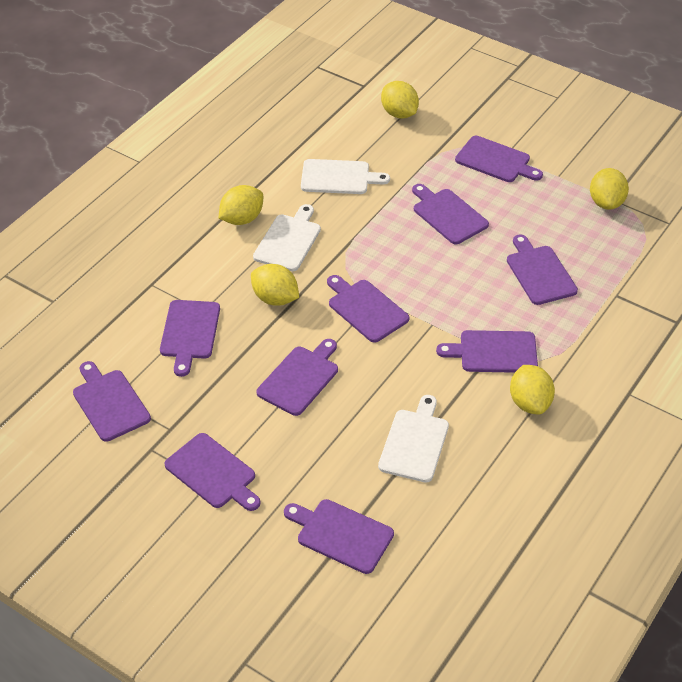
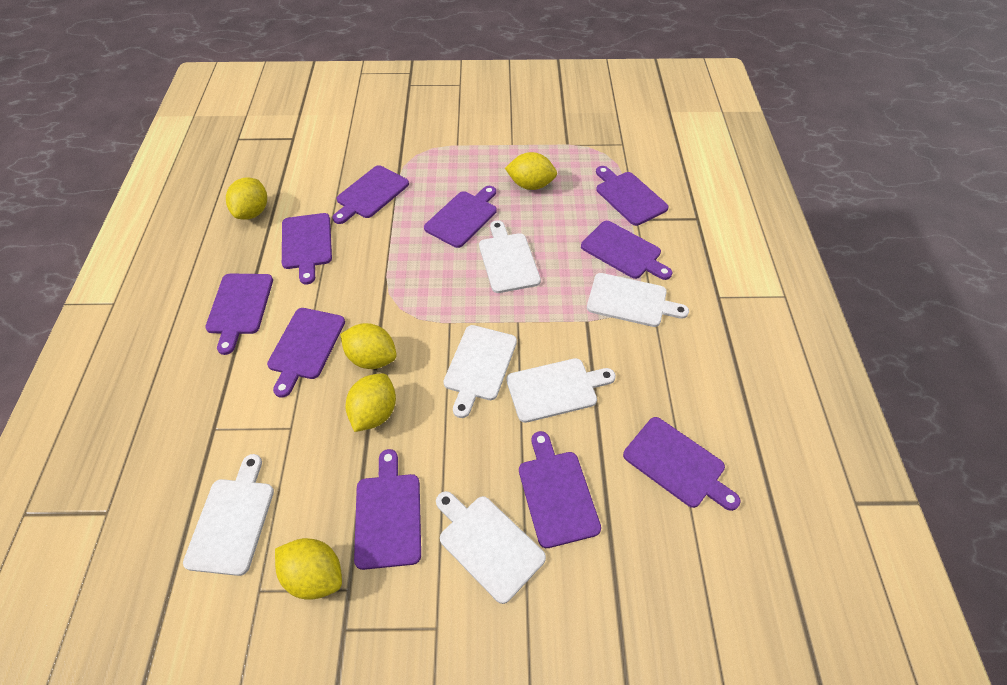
white cutting board: [253,204,321,271] [301,159,390,194] [378,395,449,483] = 3 -> [183,454,274,576] [436,491,546,604] [443,325,517,418] [479,220,541,293] [506,358,616,423] [587,273,689,327] = 6

